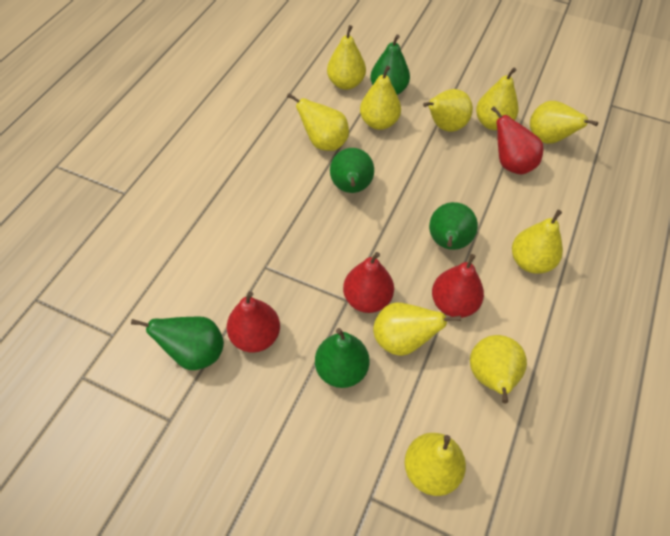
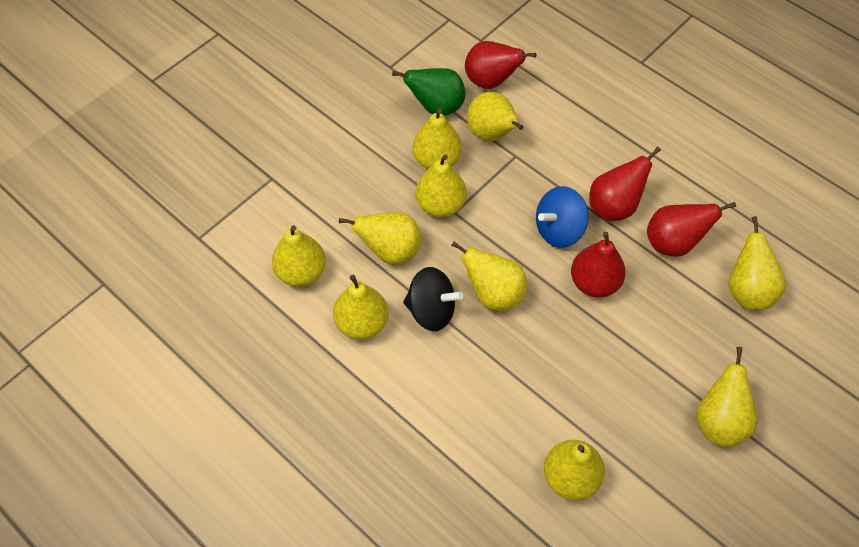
black spinning top: none = 0 -> [403,267,463,331] = 1
blue spinning top: none = 0 -> [536,186,588,248] = 1
green pear: [131,316,224,370] [315,328,370,388] [330,148,374,193] [370,34,410,95] [429,202,478,250] = 5 -> [392,68,465,116] = 1

